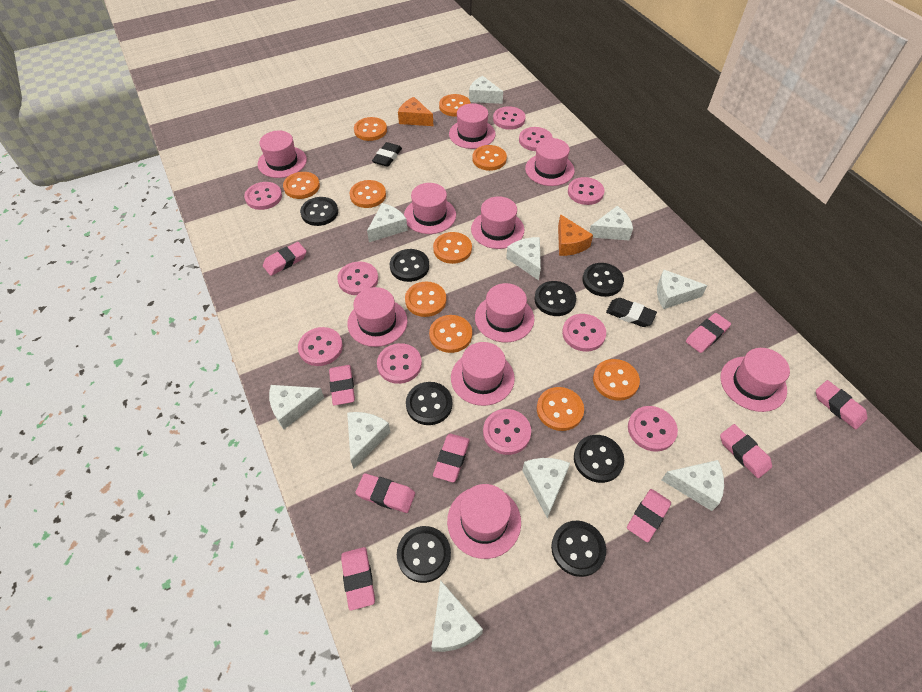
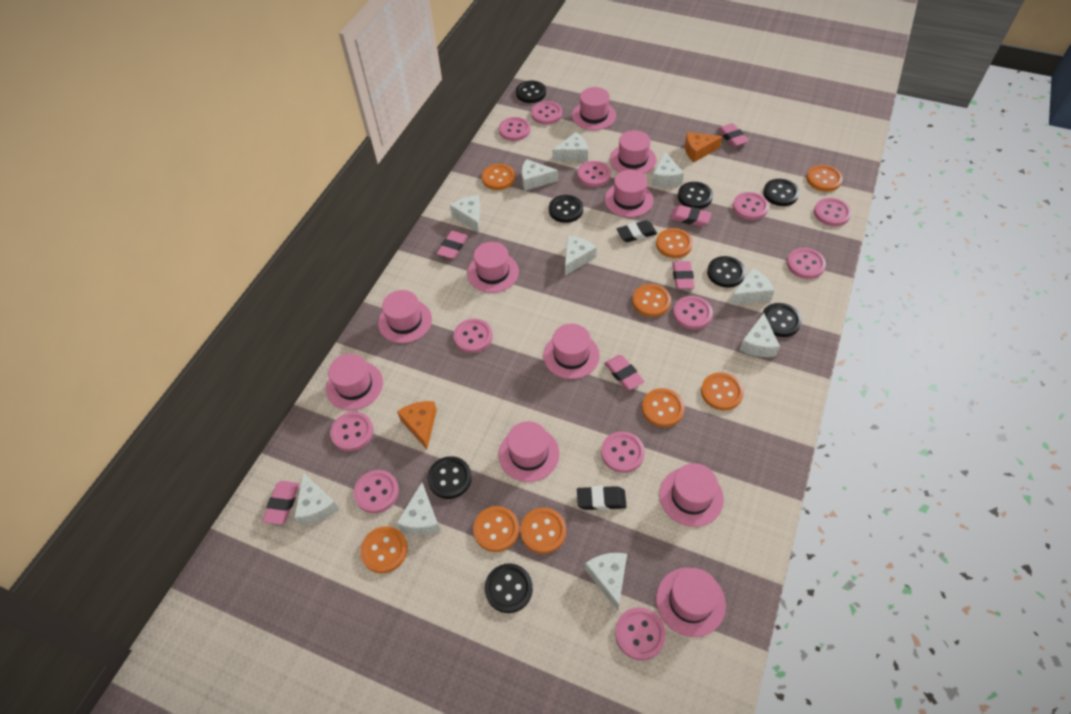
orange button: [283,172,320,199] [349,180,386,208] [354,117,387,141] [405,282,446,317] [429,315,472,353] [433,232,472,264] [439,94,471,116] [472,145,507,171] [537,387,584,431] [593,359,640,401] = 10 -> [360,526,408,573] [473,506,519,552] [482,164,515,190] [520,508,566,554] [632,284,671,317] [642,388,685,427] [656,228,693,258] [701,372,744,410] [806,165,843,192] = 9
pink button: [244,182,282,210] [298,327,343,366] [337,261,378,295] [377,343,422,384] [483,409,531,455] [493,106,526,130] [519,127,553,151] [562,314,606,352] [568,177,604,205] [628,406,678,452] = 10 -> [330,412,373,451] [354,470,399,513] [454,319,493,353] [499,117,530,141] [531,101,562,125] [577,161,611,187] [601,431,645,473] [615,607,666,660] [673,296,713,330] [733,192,769,220] [787,248,826,279] [814,198,852,226] = 12
pink eraser: [263,242,306,276] [329,365,355,405] [341,547,375,611] [355,473,415,513] [433,434,470,482] [627,489,671,542] [686,313,731,353] [720,424,772,478] [816,380,868,430] = 9 -> [263,481,299,525] [437,231,468,259] [604,355,644,390] [670,205,712,227] [672,261,695,289] [718,123,749,147] = 6

